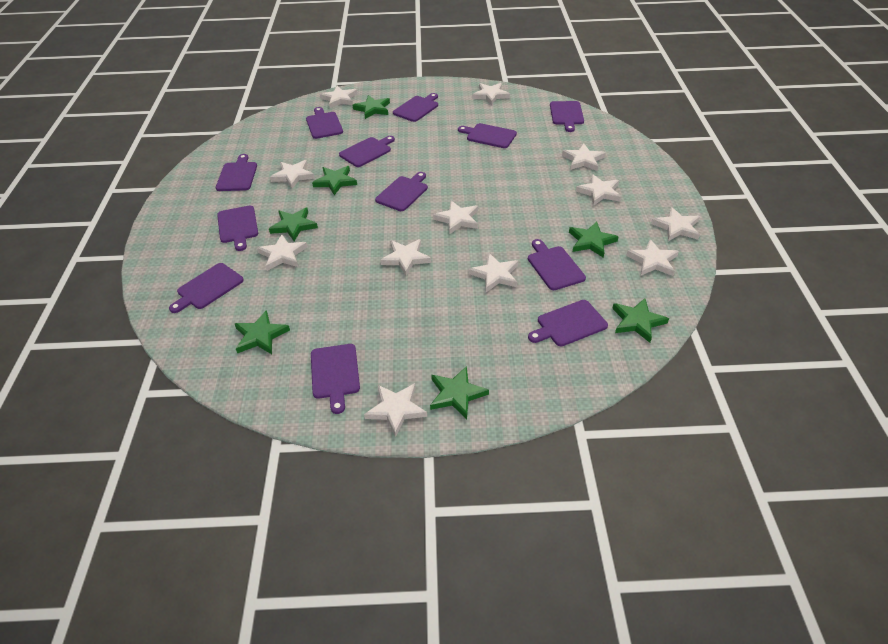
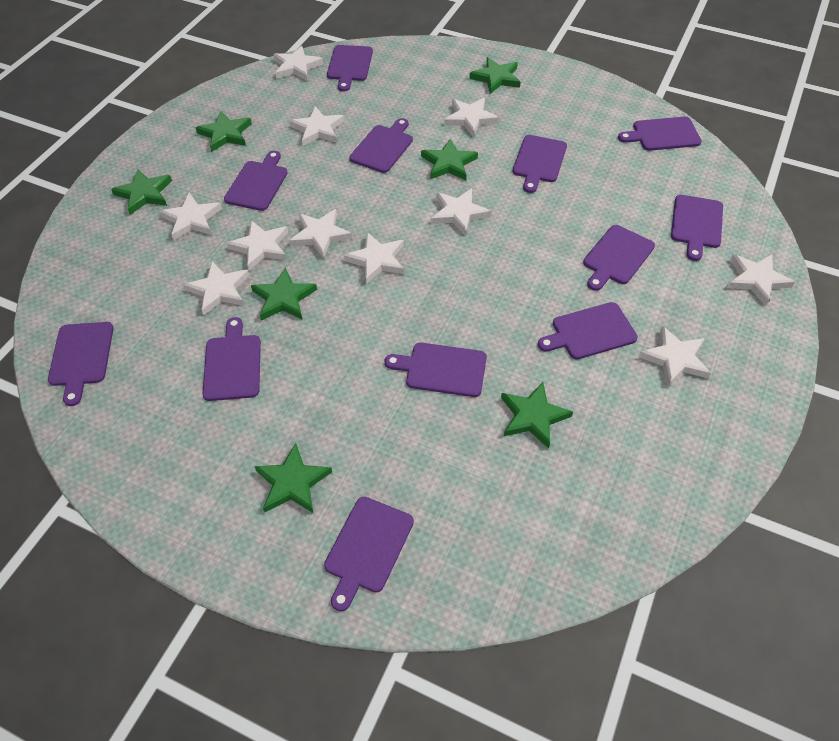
white star: [257,234,308,271] [270,160,315,189] [320,86,357,108] [364,383,427,437] [380,239,431,276] [433,201,478,234] [469,253,518,292] [472,83,510,105] [562,144,606,171] [576,174,621,206] [626,239,679,276] [651,207,700,241] = 12 -> [159,193,222,240] [183,261,250,316] [227,220,288,271] [273,46,323,81] [289,106,345,146] [289,209,352,259] [343,232,404,284] [431,188,491,235] [444,98,499,136] [639,326,711,387] [727,254,795,306] = 11

